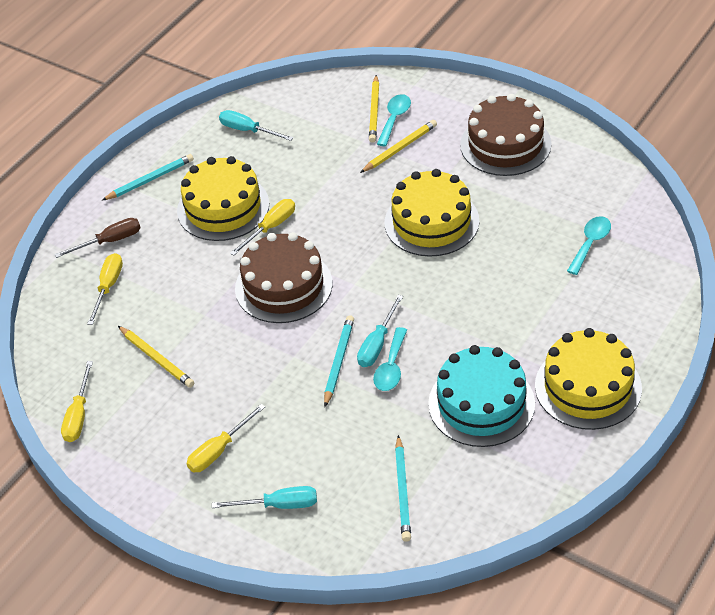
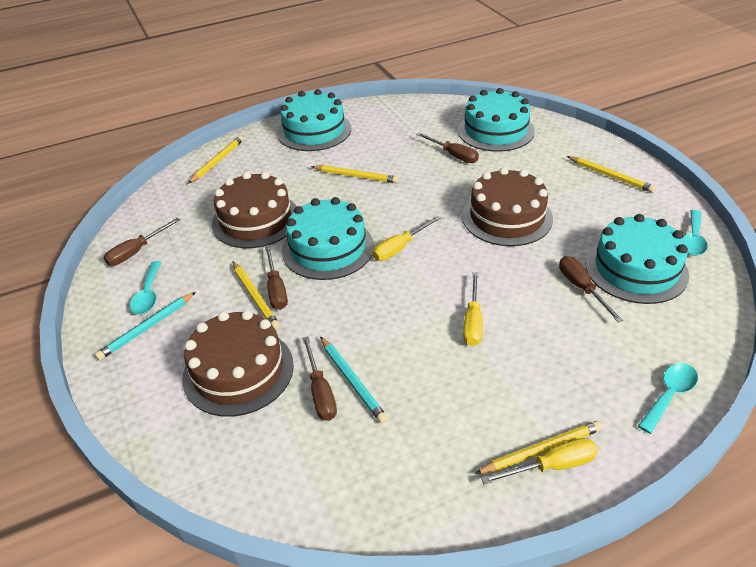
brown cake: [235,232,332,323] [460,94,552,176] = 2 -> [182,310,294,417] [212,172,297,248] [462,167,553,246] = 3
brown screwdriver: [55,218,141,258] = 1 -> [104,218,180,266] [265,246,288,310] [302,336,337,421] [416,133,479,163] [559,256,623,322] = 5
turquoise cake: [428,345,535,447] = 1 -> [277,89,351,151] [282,197,374,280] [458,88,535,152] [586,214,689,304] = 4
turquoise pencil: [102,154,194,201] [324,315,354,407] [395,435,411,542] = 3 -> [95,292,196,361] [320,336,388,424] = 2
turquoise screwdriver: [212,486,317,509] [219,110,293,141] [357,295,403,367] = 3 -> none = 0
yellow cake: [177,156,269,241] [384,169,479,257] [535,328,642,430] = 3 -> none = 0
yellow pencil: [118,326,194,388] [360,120,437,173] [369,75,379,143] = 3 -> [188,136,244,184] [233,261,280,330] [311,165,399,183] [475,421,603,474] [567,156,656,193] = 5
yellow screwdriver: [61,361,93,442] [87,253,123,325] [187,404,265,472] [230,199,295,256] = 4 -> [373,216,441,261] [463,272,483,346] [481,438,598,484] = 3

